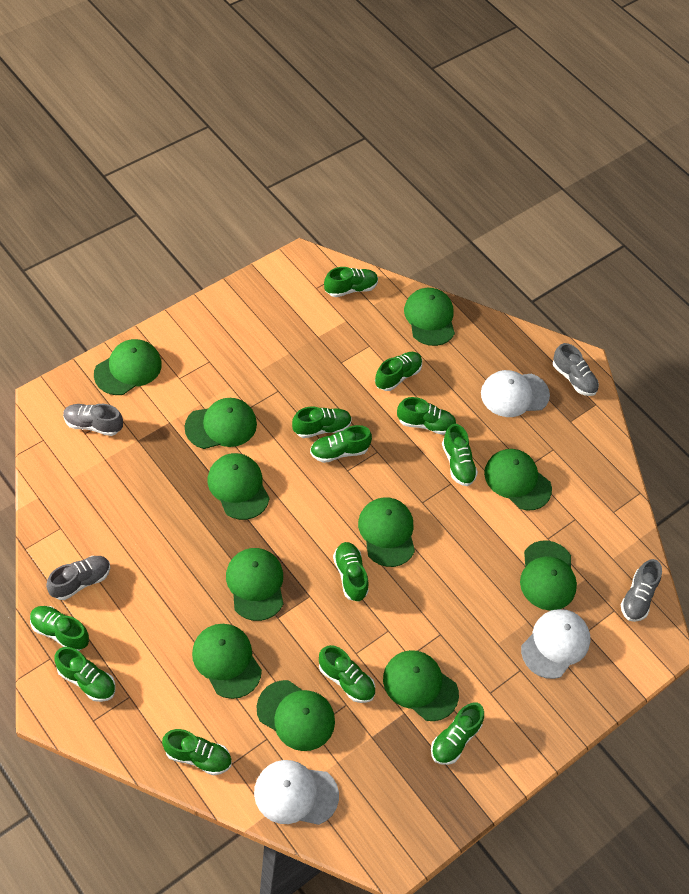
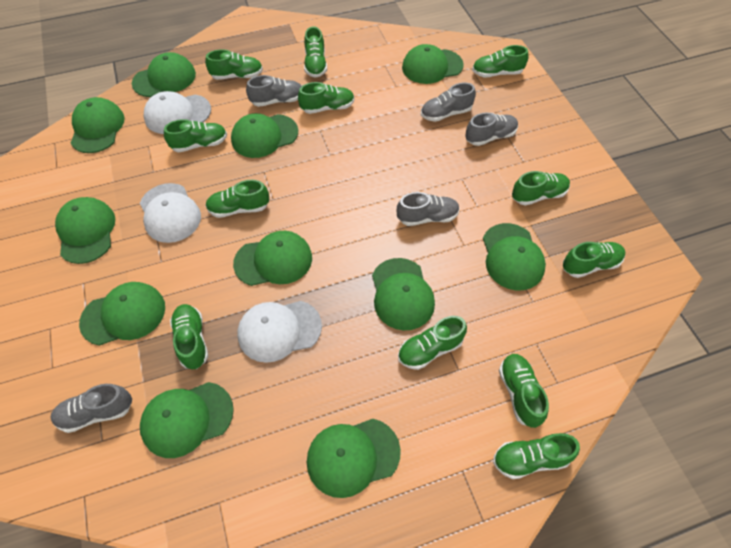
grey shoe: [46,556,110,600] [63,404,123,436] [553,343,599,396] [621,559,662,622] = 4 -> [50,384,132,433] [246,75,301,107] [397,192,460,226] [421,83,476,122] [465,113,518,146] = 5

